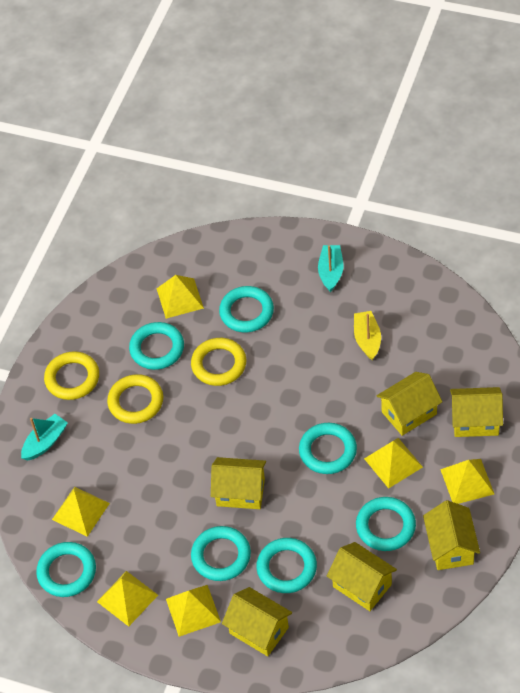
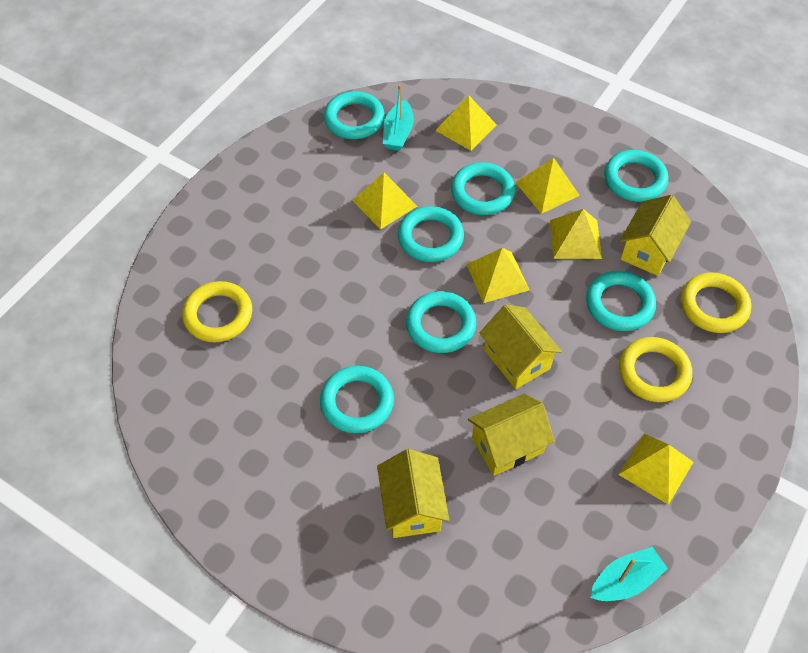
yellow boat: [354,311,381,360] = 1 -> none = 0
yellow house: [211,457,266,509] [222,587,292,656] [327,542,397,611] [376,372,442,436] [423,500,480,570] [450,387,503,437] = 6 -> [377,449,449,538] [468,393,555,476] [480,305,562,389] [620,195,691,276] = 4

